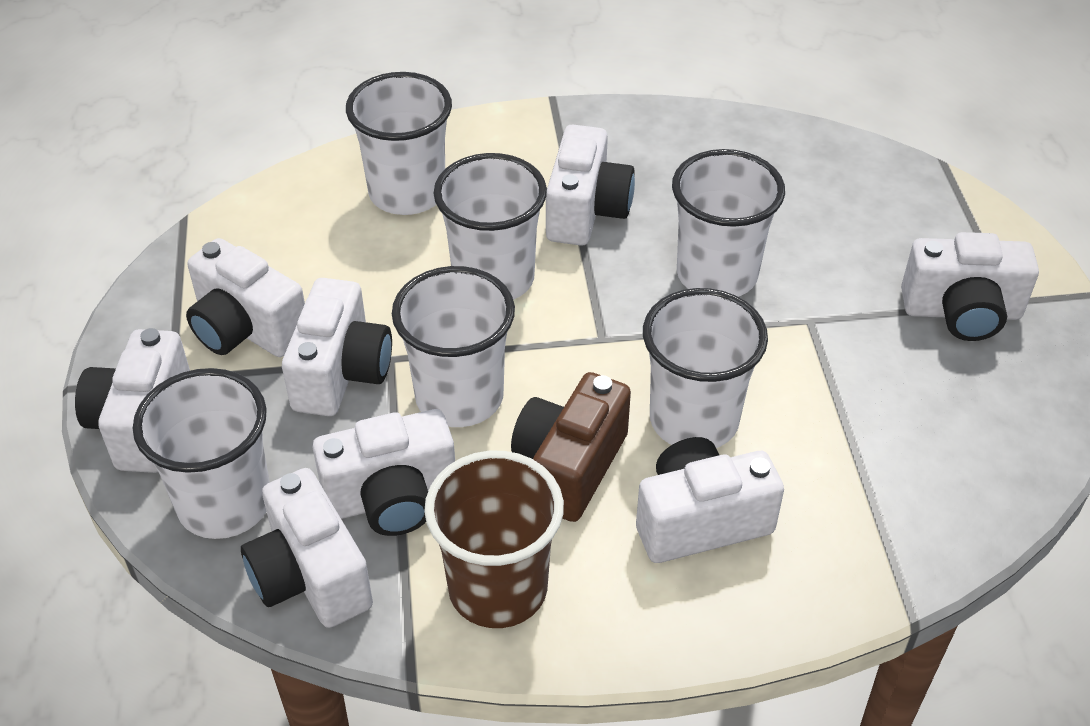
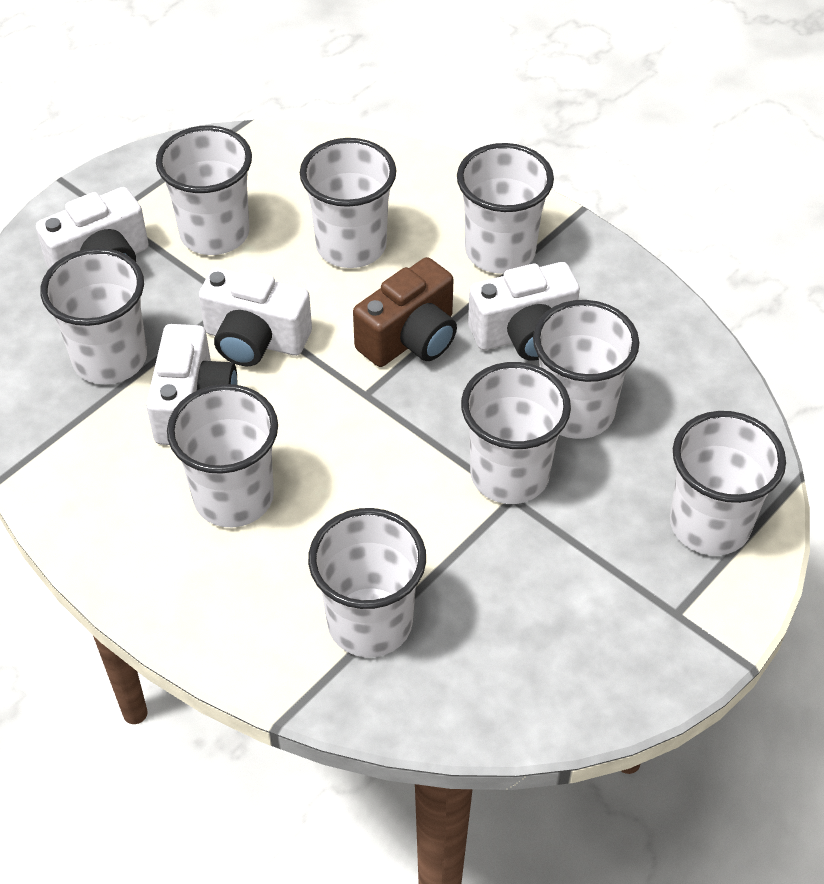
brown cup: [424,451,564,628] = 1 -> none = 0
white camera: [75,328,190,473] [186,238,305,357] [241,468,373,628] [282,278,392,416] [313,409,455,536] [546,124,635,246] [636,437,784,563] [901,232,1039,341] = 8 -> [36,187,149,269] [146,324,238,445] [199,268,312,366] [468,262,580,361] = 4
white cup: [133,368,270,539] [346,72,452,215] [392,266,515,427] [433,153,547,300] [643,288,768,448] [672,149,785,297] = 6 -> [40,248,147,384] [156,126,252,255] [167,384,278,527] [300,138,396,268] [308,508,426,657] [457,143,554,274] [461,362,571,504] [533,300,639,439] [670,411,786,556] = 9

